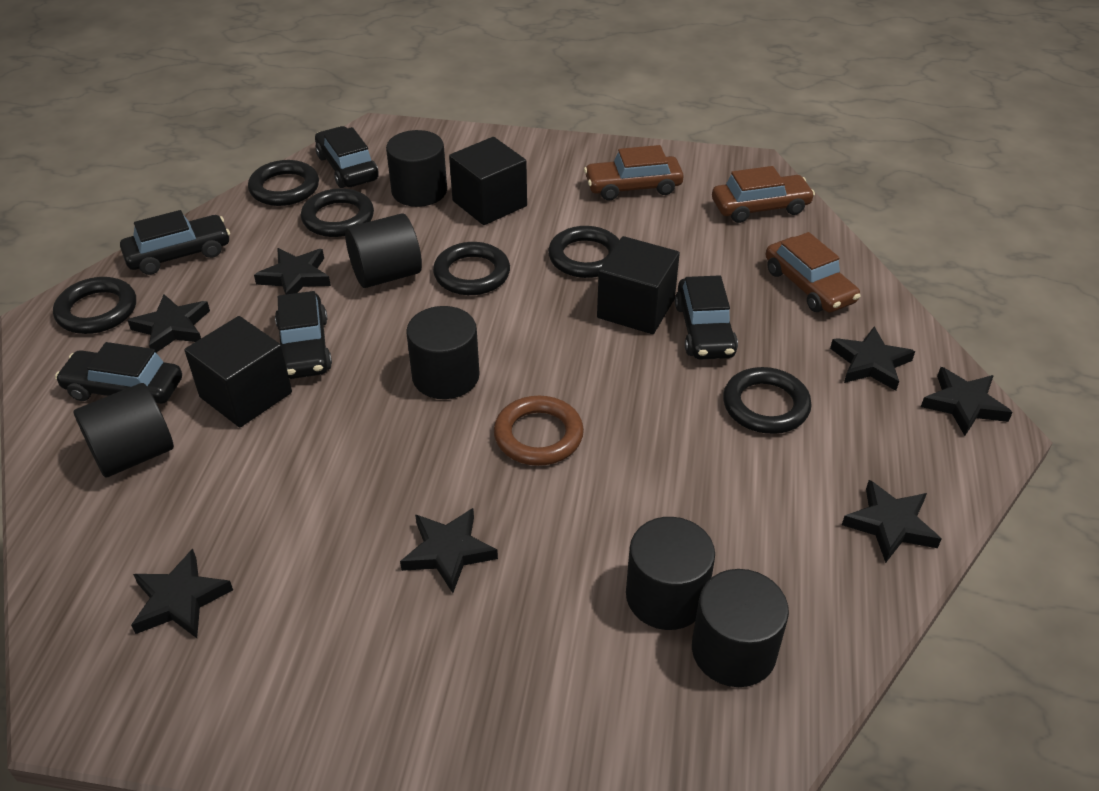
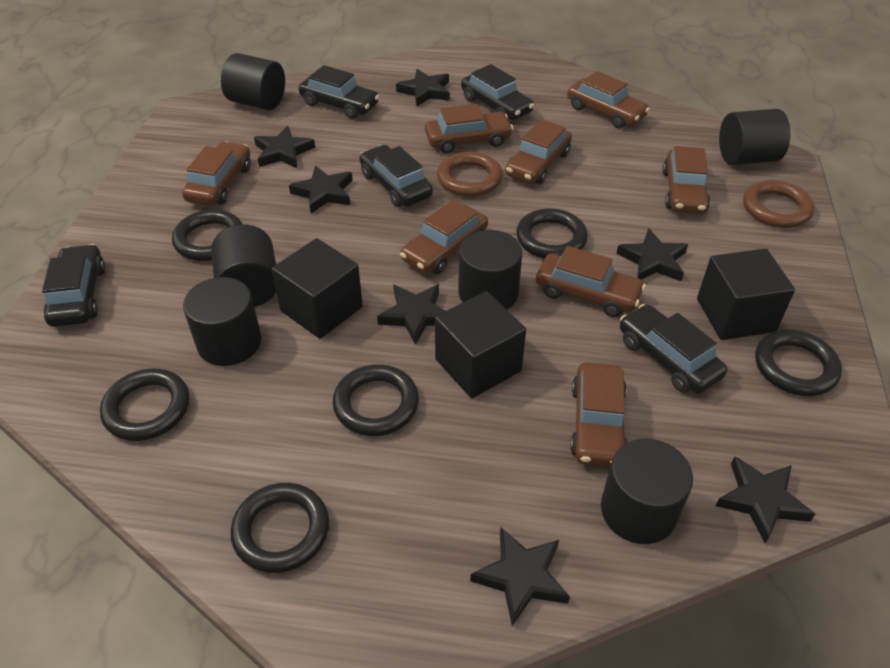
brown car: [584,145,684,201] [712,166,815,223] [766,232,861,313] = 3 -> [182,142,251,206] [400,200,488,274] [425,104,513,153] [505,119,572,184] [536,246,646,317] [567,71,650,128] [570,363,628,467] [662,146,710,214] = 8
brown ring: [494,396,584,466] = 1 -> [437,152,503,197] [743,180,814,228] = 2

